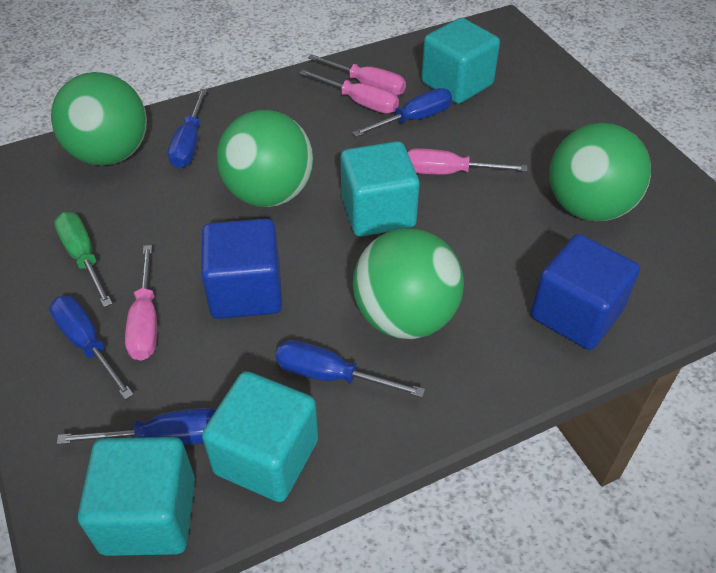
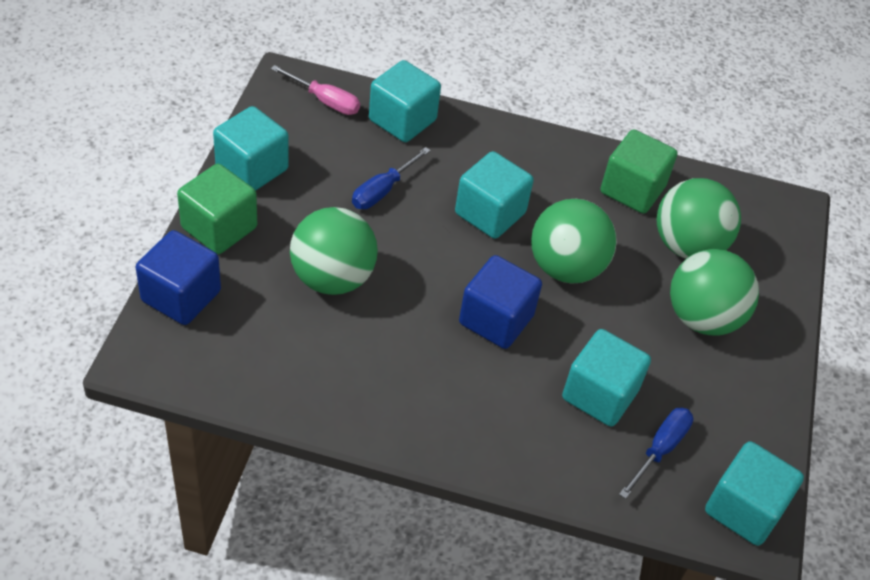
blue screwdriver: [49,296,134,400] [57,408,216,445] [168,89,207,168] [276,340,425,398] [352,88,452,137] = 5 -> [352,147,431,209] [619,408,693,499] = 2
green cube: none = 0 -> [177,164,257,254] [600,129,677,213] = 2
green screwdriver: [54,212,113,307] = 1 -> none = 0
pink screwdriver: [125,245,157,361] [299,70,399,114] [308,54,406,96] [407,148,528,174] = 4 -> [271,65,360,115] = 1
turquoise cube: [78,437,195,556] [202,371,318,502] [340,141,420,237] [421,18,500,104] = 4 -> [213,106,289,191] [369,60,441,142] [455,151,534,239] [562,329,651,427] [705,441,804,546] = 5

